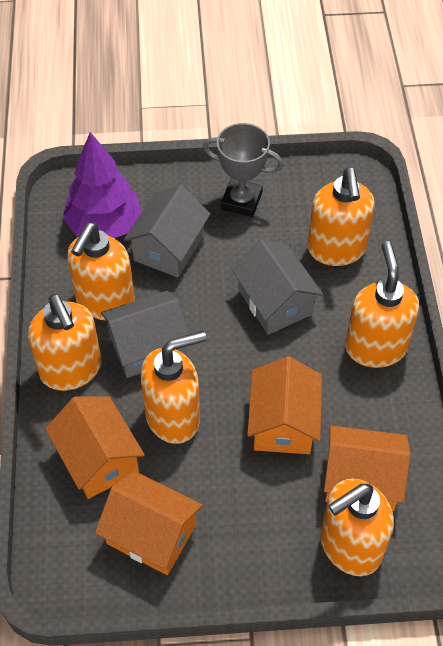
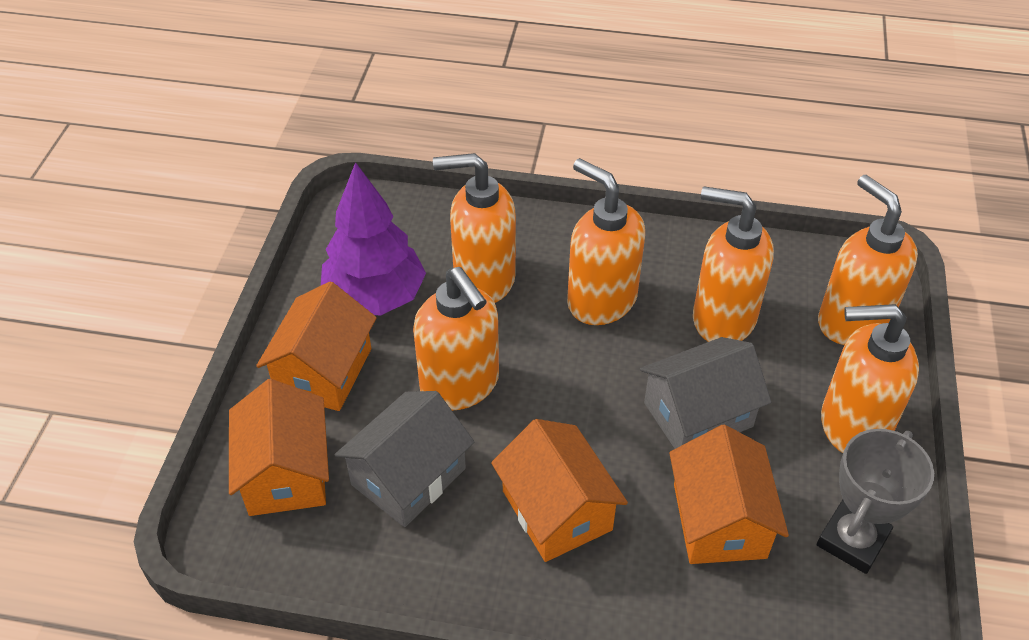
grey house: [101,291,189,378] [124,185,211,278] [232,239,323,335] = 3 -> [335,391,474,527] [640,337,771,449] = 2

